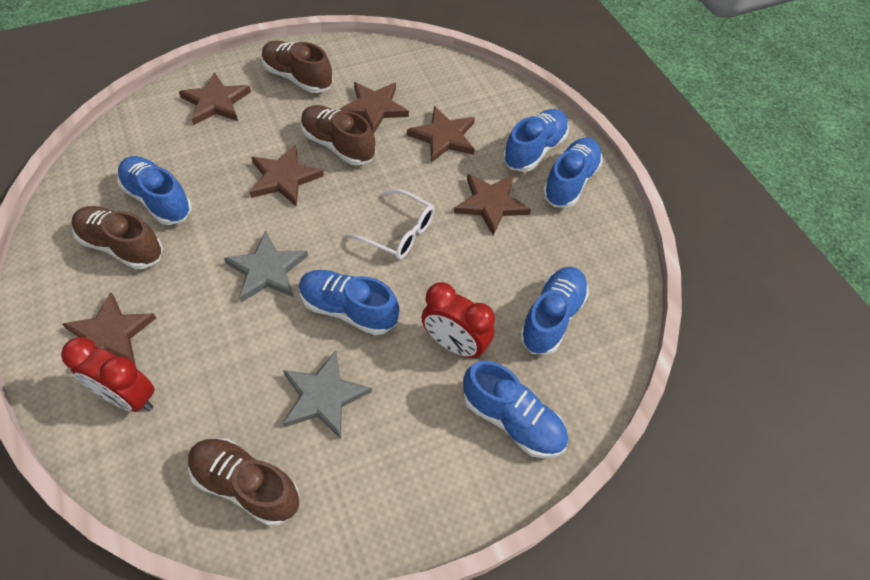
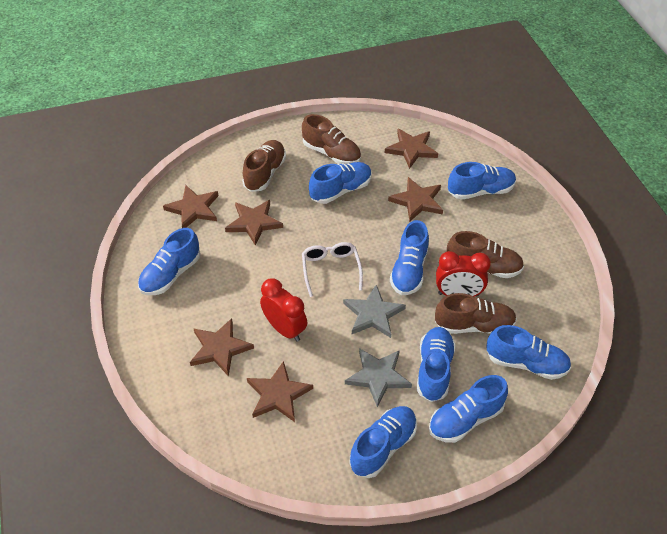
blue shoe: [117,156,192,225] [299,270,399,335] [463,361,568,458] [503,109,569,172] [519,267,589,355] [543,138,603,208] = 6 -> [138,228,201,295] [309,162,372,204] [349,406,417,478] [390,220,429,295] [417,327,456,402] [429,375,508,443] [448,162,516,200] [486,325,571,380] = 8

